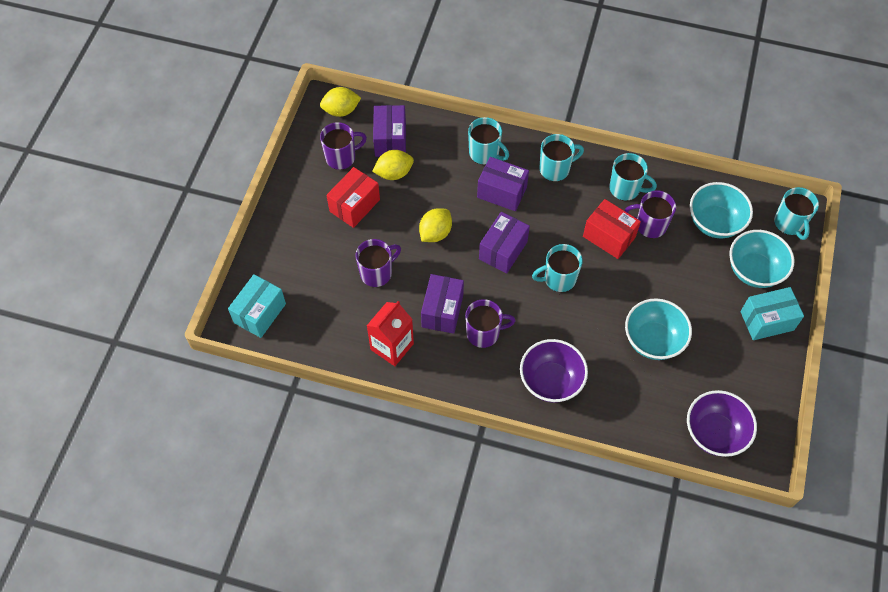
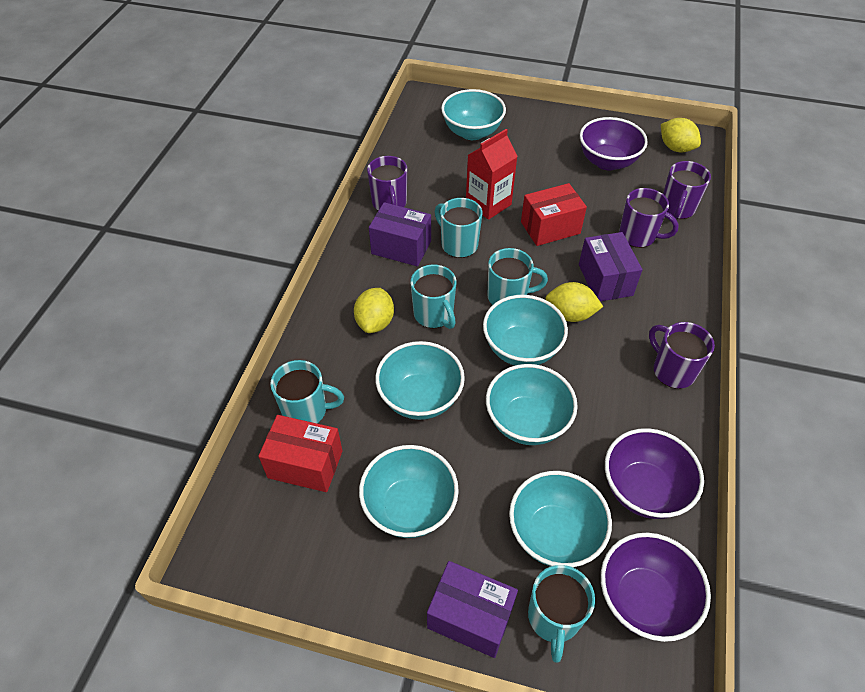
purple bowl: [520,339,588,403] [687,390,757,457] = 2 -> [580,117,648,170] [601,533,711,642] [605,428,704,519] = 3
purple box: [373,105,406,157] [421,274,464,334] [477,157,529,211] [479,212,530,274] = 4 -> [369,202,431,266] [427,561,518,658] [579,232,642,301] = 3
turquoise bowl: [625,298,692,360] [690,182,753,238] [729,230,794,288] = 3 -> [359,445,459,538] [375,341,465,420] [441,89,506,140] [483,295,568,365] [486,364,578,445] [509,471,612,567] = 6
turquoise box: [228,274,286,338] [740,287,804,340] = 2 -> none = 0

